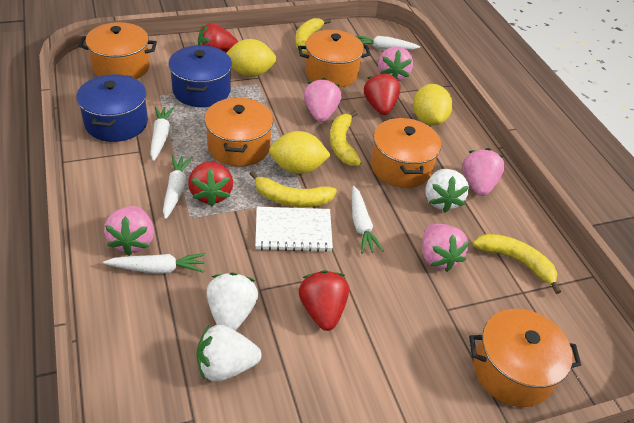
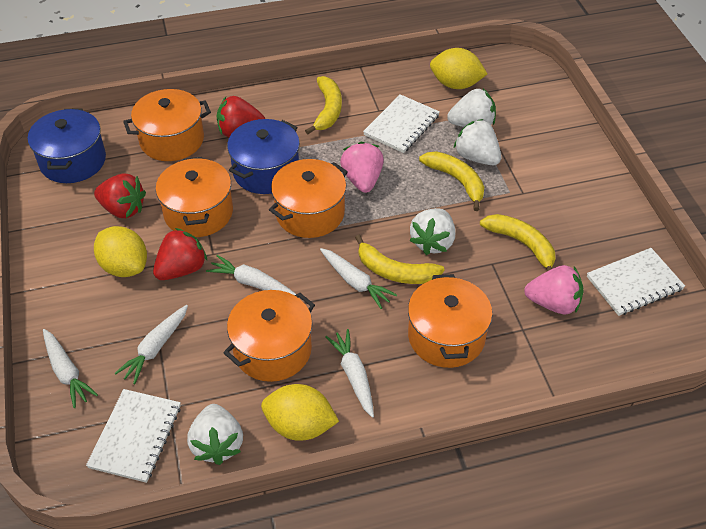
pink strawberry: [104,206,154,256] [304,78,341,122] [378,47,413,81] [422,224,469,272] [462,148,505,196] = 5 -> [340,141,384,193] [524,265,584,314] = 2
red strawberry: [188,161,233,206] [198,23,238,53] [299,270,349,331] [364,72,401,115] = 4 -> [94,173,146,218] [153,228,207,280] [217,96,265,137] = 3
white notebook: [255,207,333,252] = 1 -> [86,389,181,483] [363,94,440,153] [587,248,685,316] = 3
white strawberry: [196,325,261,382] [206,273,258,330] [425,169,469,212] = 3 -> [187,404,243,465] [409,208,455,255] [447,89,496,127] [454,119,501,165] = 4

